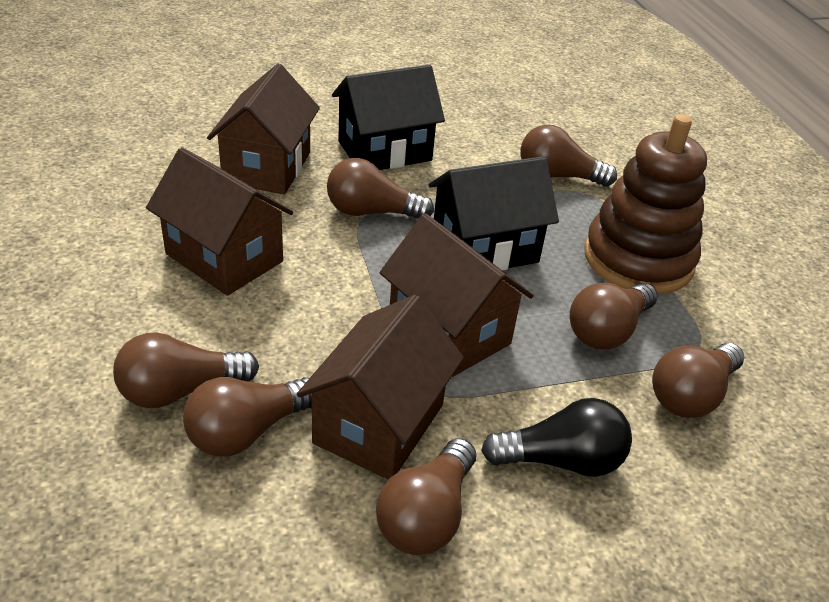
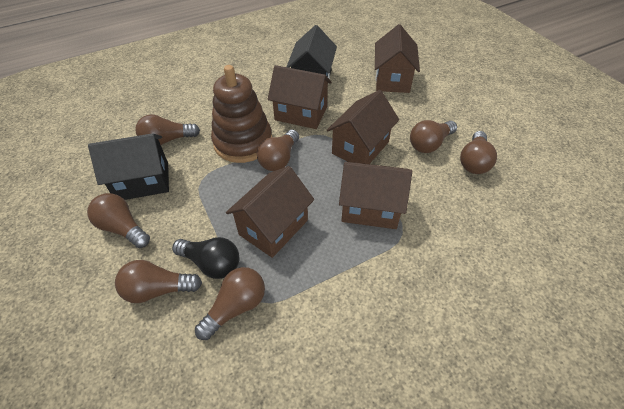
brown house: [146,147,293,296] [207,64,320,195] [297,295,464,480] [380,213,534,377] = 4 -> [226,166,314,258] [268,65,332,129] [327,90,399,164] [339,162,412,229] [375,24,420,93] = 5

